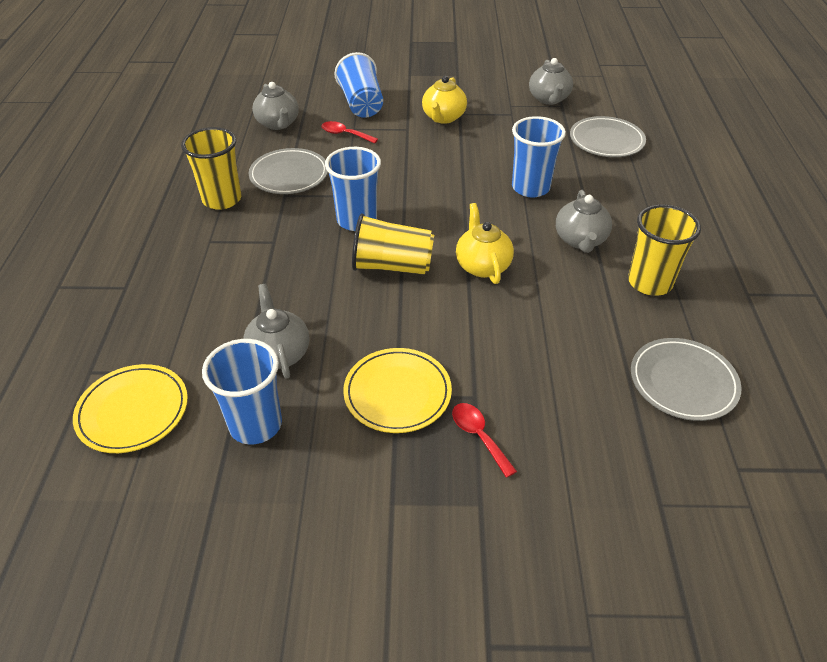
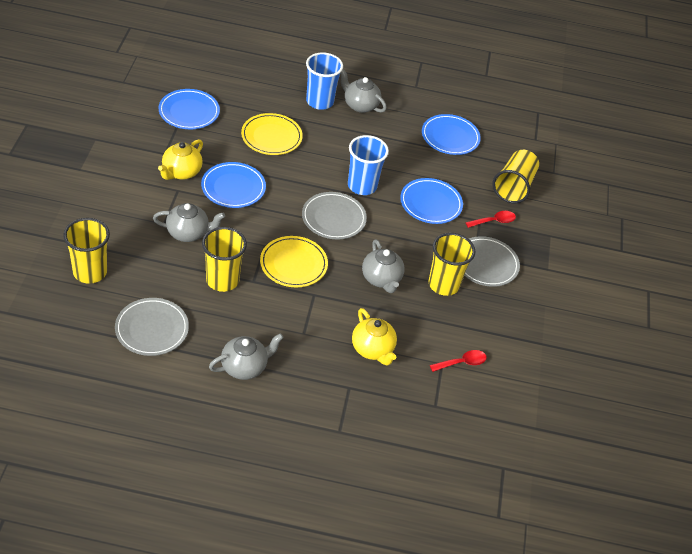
blue cup: [202,339,282,444] [325,147,381,231] [335,52,383,118] [512,116,566,197] = 4 -> [306,52,343,110] [348,135,389,195] = 2
blue plate: none = 0 -> [158,89,220,129] [201,162,266,208] [400,178,463,224] [422,114,481,155] = 4
yellow cup: [181,127,241,210] [352,214,434,275] [628,204,701,296] = 3 -> [63,218,110,284] [202,227,247,292] [428,233,476,296] [492,150,539,203] = 4

